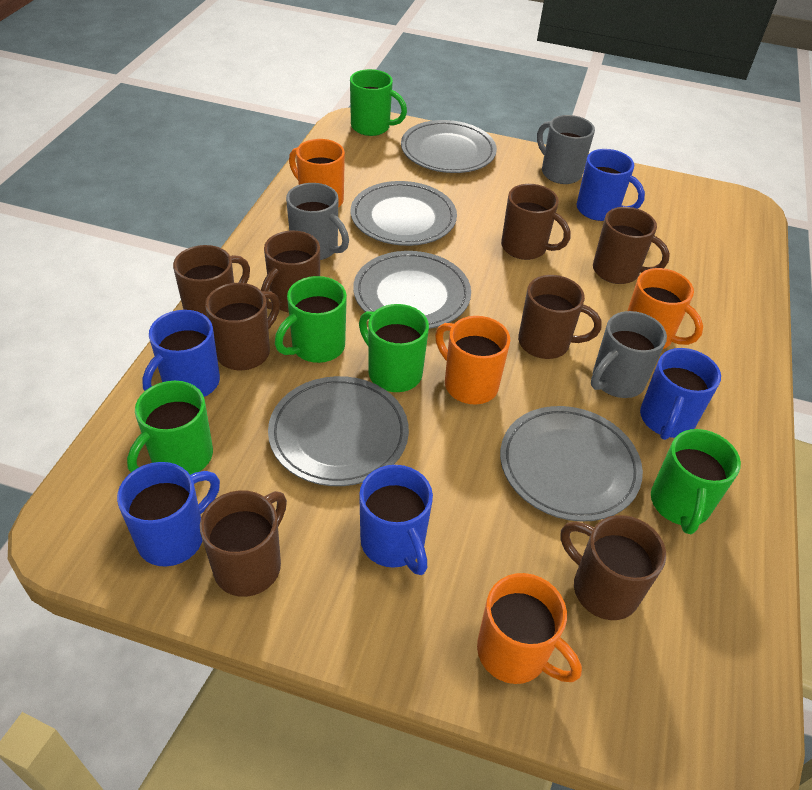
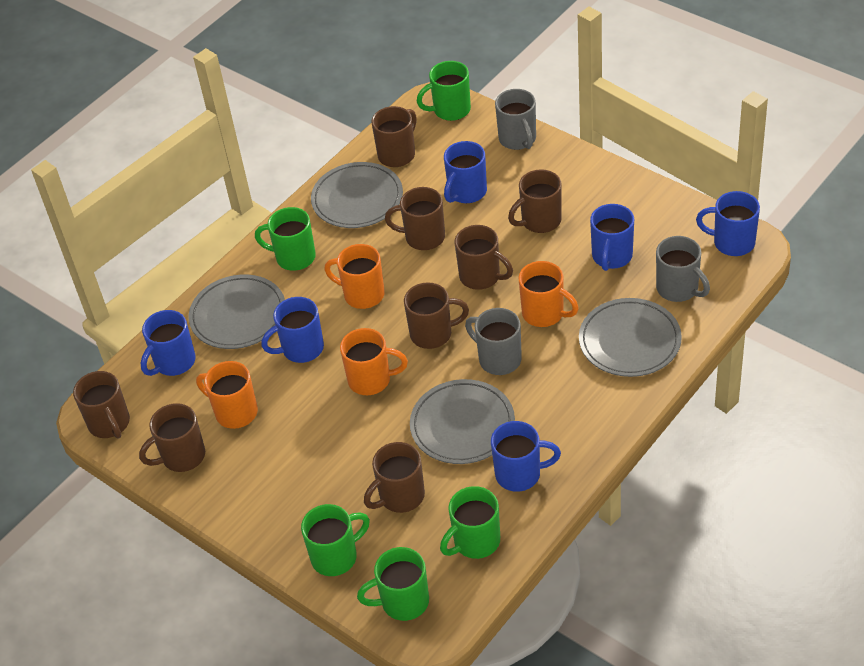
blue mug: [117,462,220,567] [142,310,220,397] [359,465,433,575] [576,149,645,221] [640,348,721,440] = 5 -> [141,310,196,376] [261,297,324,363] [444,141,487,203] [491,421,561,492] [590,204,634,271] [696,191,760,256] = 6
grey plate: [268,376,409,486] [351,181,457,246] [353,251,471,329] [401,120,497,173] [500,406,643,522] = 5 -> [189,274,285,349] [311,162,403,228] [410,379,515,464] [579,298,682,377] = 4

